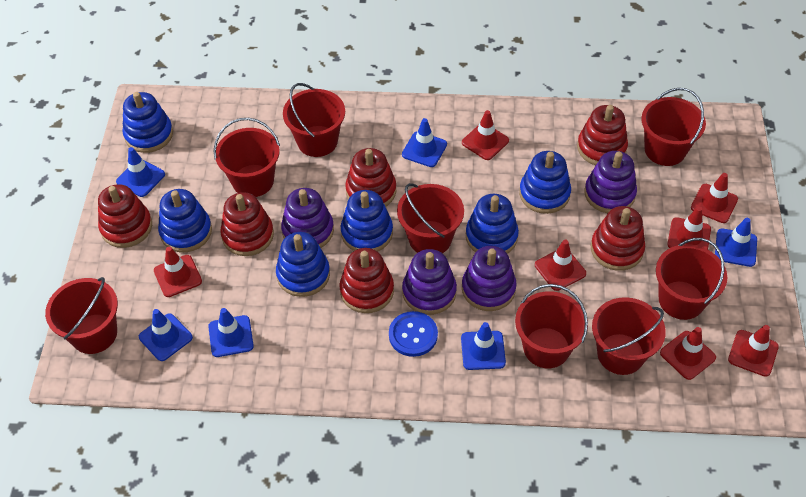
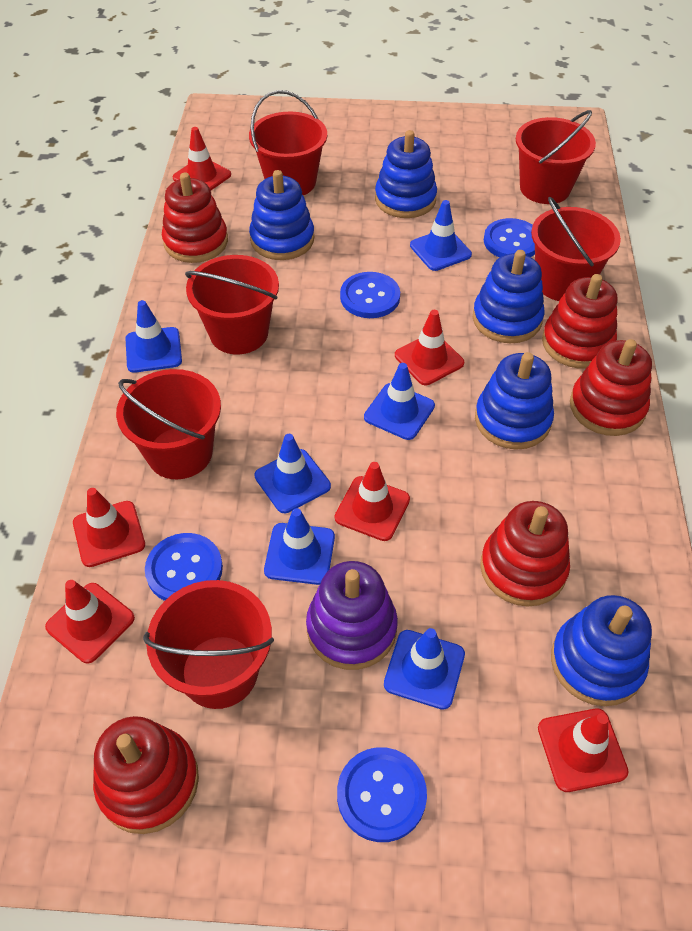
blue button: [389,311,438,357] = 1 -> [145,533,223,601] [337,747,427,842] [340,272,400,318] [484,218,535,258] = 4
blue stacking toy: [122,92,173,153] [158,189,212,252] [276,232,330,297] [341,190,393,252] [466,194,519,254] [519,151,571,214] = 6 -> [249,170,314,260] [375,130,437,218] [473,250,545,343] [475,352,554,450] [551,595,652,706] = 5
purple stacking toy: [281,188,334,248] [402,249,457,315] [462,246,517,311] [584,151,637,213] = 4 -> [306,561,398,670] = 1
red bucket: [45,277,118,354] [214,118,280,197] [283,83,345,157] [397,183,464,253] [515,284,588,368] [592,297,666,375] [641,88,706,166] [656,238,727,320] = 8 -> [116,369,221,479] [143,580,274,709] [185,255,279,355] [249,90,327,195] [516,110,596,204] [531,197,621,301] = 6
red stacking toy: [98,184,152,248] [220,192,274,256] [339,248,394,313] [345,148,396,207] [577,105,628,165] [591,206,645,271] = 6 -> [93,716,199,834] [162,173,228,263] [480,501,570,607] [542,274,618,369] [570,339,652,436] = 5
red traffic cone: [154,247,202,297] [462,110,509,160] [535,240,586,291] [660,327,716,380] [667,206,711,250] [691,173,738,223] [728,325,779,377] = 7 -> [45,580,135,663] [73,488,145,567] [173,127,231,190] [335,462,410,541] [395,310,464,385] [538,708,628,792] = 6

